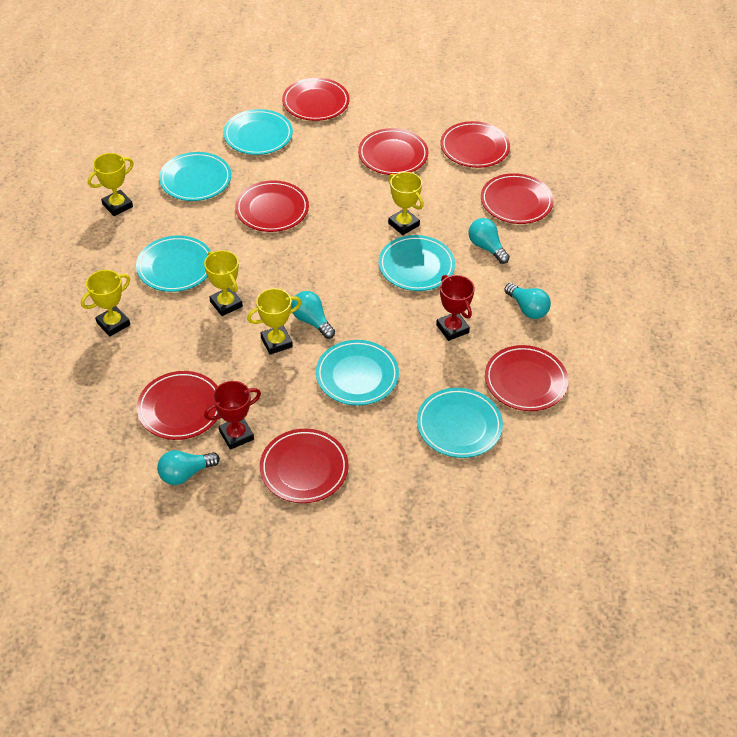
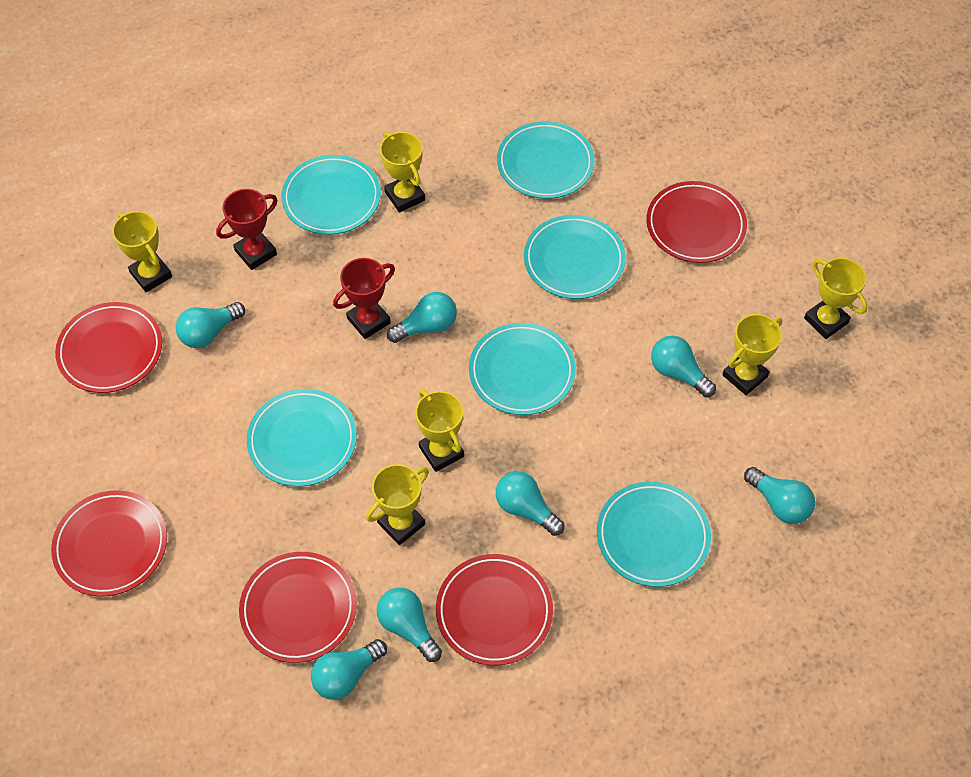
red plate: [137,371,219,440] [235,180,309,232] [260,429,349,503] [282,78,350,121] [358,128,428,175] [441,121,510,168] [481,173,554,224] [485,345,568,411] = 8 -> [51,490,167,597] [55,302,162,393] [239,552,357,663] [436,554,553,666] [646,181,747,263] = 5
turquoise light bulb: [157,450,220,485] [291,291,335,339] [469,218,510,264] [504,283,551,319] = 4 -> [176,302,245,348] [311,639,387,700] [377,588,442,662] [387,292,457,343] [496,471,565,536] [651,336,716,397] [744,467,815,524] = 7
yellow trophy: [81,270,130,336] [88,153,134,216] [204,250,243,316] [247,288,301,355] [388,172,424,235] = 5 -> [112,211,172,292] [366,464,429,545] [380,132,425,212] [415,389,464,472] [722,314,782,395] [804,258,868,339] = 6

